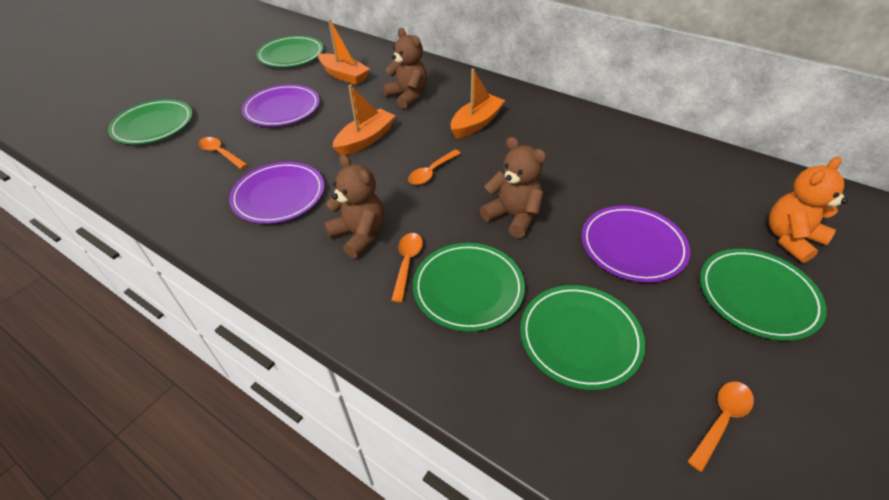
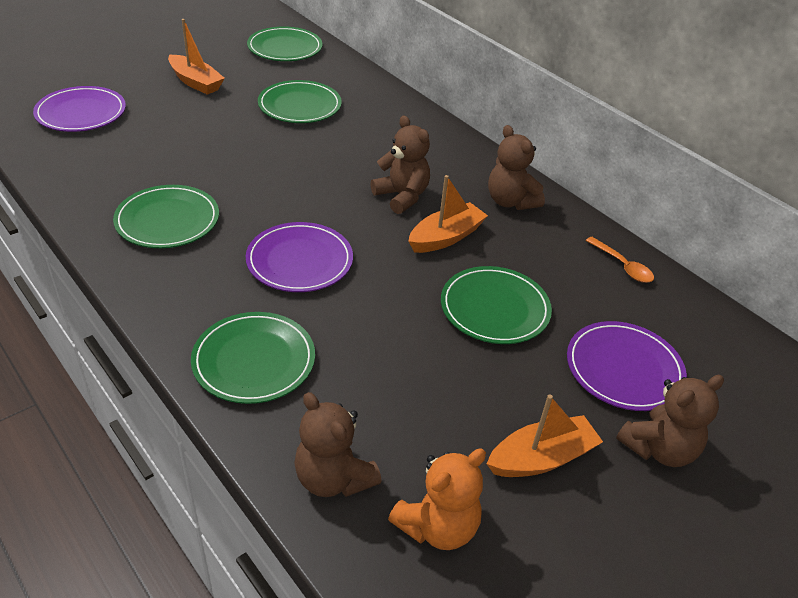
brown teddy bear: [324,154,384,258] [383,28,427,109] [480,137,547,238] = 3 -> [294,392,382,497] [370,115,430,214] [488,125,545,210] [616,375,724,467] = 4
orange spoon: [198,137,248,169] [391,233,423,302] [408,150,461,185] [687,381,754,472] = 4 -> [585,237,654,283] = 1

